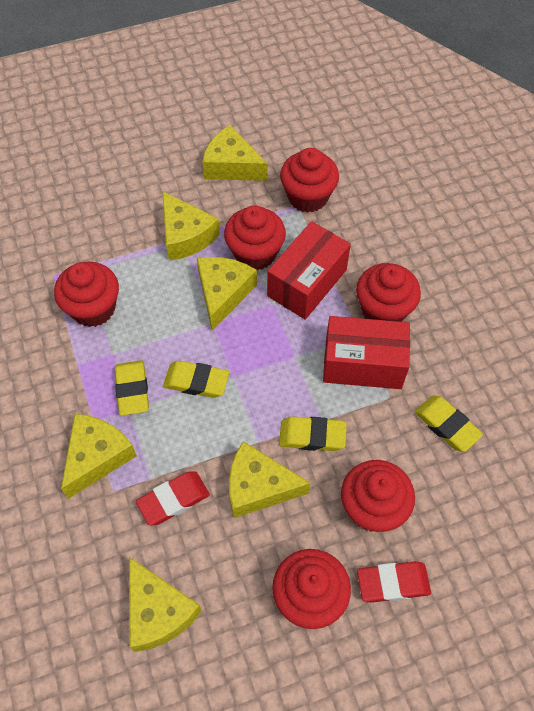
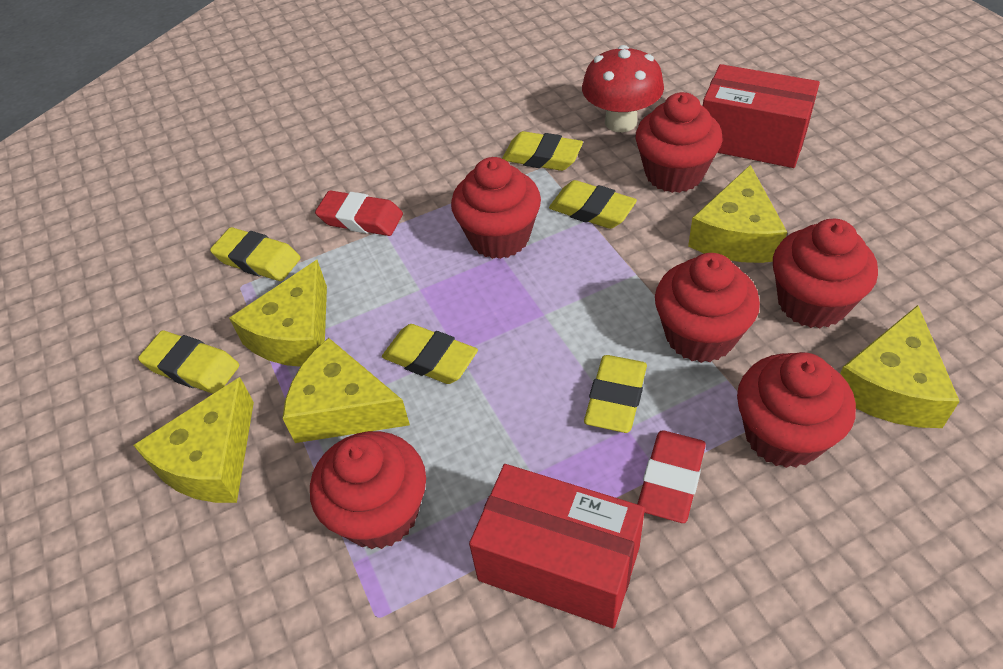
red mushroom: none = 0 -> [582,45,664,132] = 1
yellow cheese: [61,414,137,499] [129,557,202,652] [162,191,220,261] [197,257,257,331] [202,125,267,181] [229,441,311,518] = 6 -> [133,377,254,503] [229,260,327,367] [282,338,410,443] [688,165,787,263] [840,305,960,428] = 5
yellow eraser: [115,360,149,416] [163,361,229,398] [279,416,347,451] [415,395,483,452] = 4 -> [138,331,239,394] [210,227,301,281] [382,324,478,384] [502,131,583,171] [549,180,637,229] [584,355,647,433] = 6

